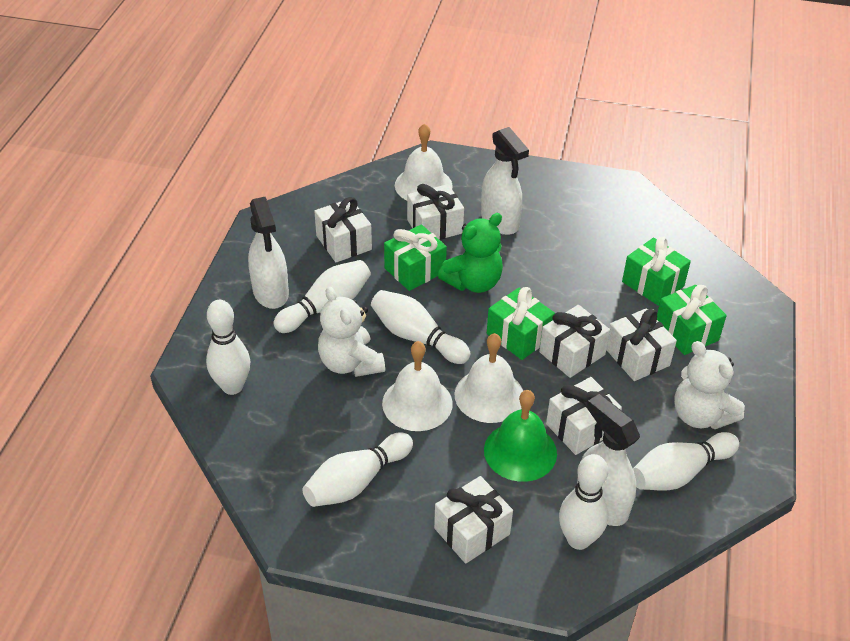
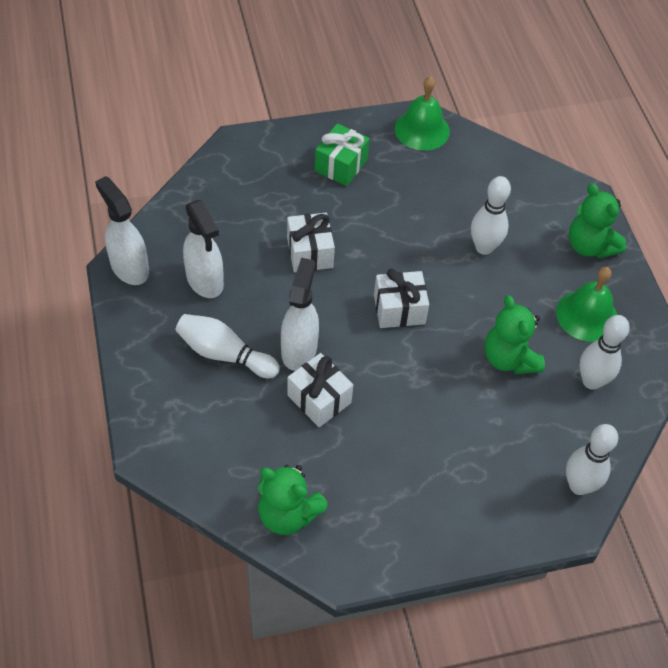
green bell: [484,390,557,482] = 1 -> [395,76,450,151] [556,267,617,342] = 2
green gift: [384,224,447,291] [487,287,555,360] [622,236,691,306] [657,285,727,355] = 4 -> [315,123,370,186] = 1
green teddy bear: [438,213,503,293] = 1 -> [258,465,328,535] [485,295,545,374] [569,183,626,258] = 3
white bell: [382,341,453,431] [395,123,453,201] [455,333,523,423] = 3 -> none = 0
white bowling pin: [206,300,250,395] [273,260,371,333] [302,433,413,507] [371,290,470,364] [559,454,608,550] [633,432,739,490] = 6 -> [176,314,280,378] [471,176,511,255] [566,424,618,495] [579,315,630,390] = 4
white gift: [314,197,372,262] [407,184,464,240] [434,476,513,564] [539,305,610,378] [546,377,622,455] [606,309,677,381] = 6 -> [287,213,335,272] [287,353,353,427] [374,269,429,328] = 3
white teddy bear: [318,287,385,377] [674,341,745,429] = 2 -> none = 0

